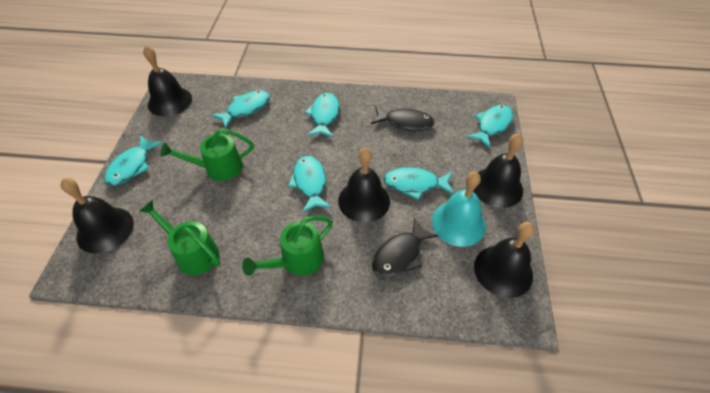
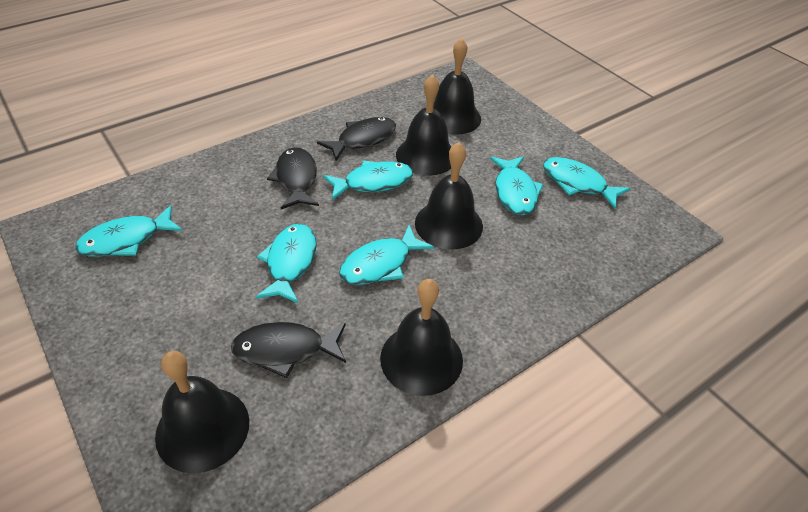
black fish: [371,105,435,131] [372,218,438,278] = 2 -> [231,322,346,378] [267,147,319,209] [317,117,396,161] = 3
green watering can: [140,200,221,275] [160,128,254,181] [242,216,333,276] = 3 -> none = 0
turquoise bell: [432,171,486,247] = 1 -> none = 0

